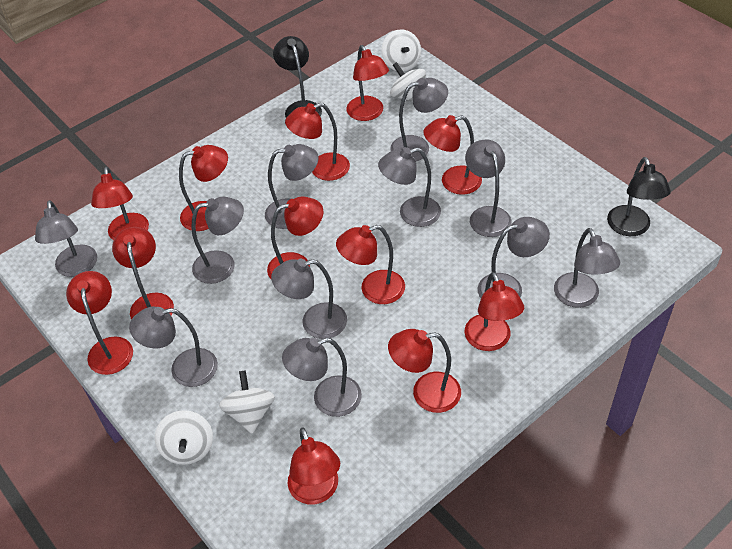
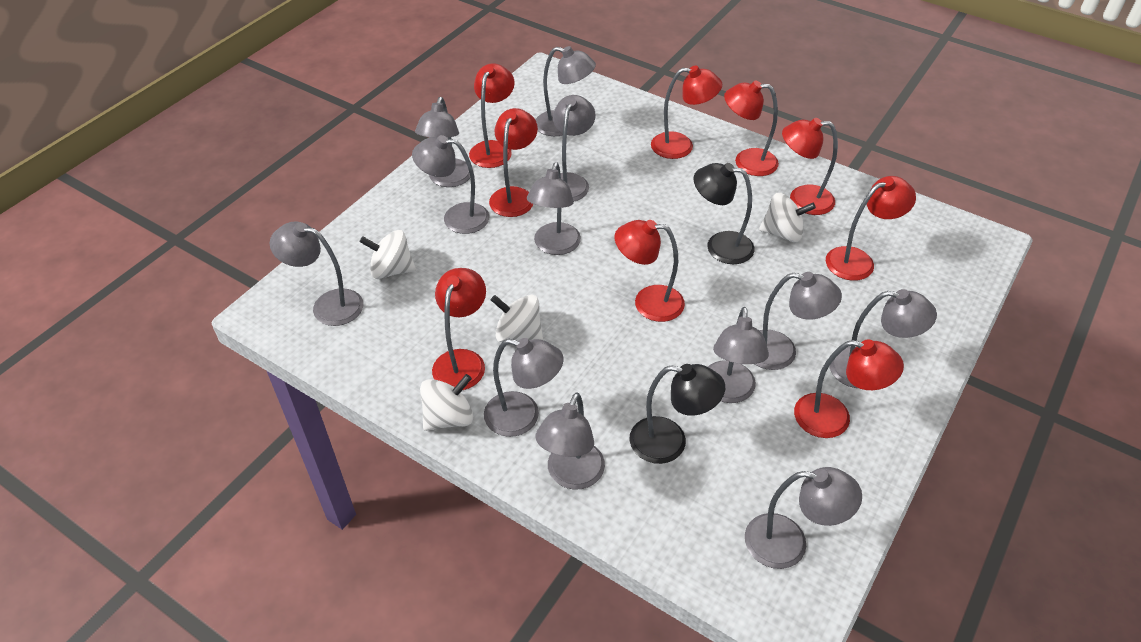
grey lamp: [35,200,97,277] [129,307,218,387] [191,197,244,284] [265,144,319,229] [271,259,347,339] [282,338,362,417] [378,147,441,227] [390,78,448,161] [465,139,511,237] [478,217,550,298] [554,228,620,308] = 11 -> [270,221,363,326] [412,135,490,234] [415,97,470,187] [484,338,564,437] [527,162,581,255] [535,46,596,136] [535,393,605,490] [553,95,596,201] [708,307,769,403] [745,467,862,569] [755,272,842,370] [829,289,937,388] = 12
red lamp: [66,271,133,375] [91,167,149,240] [112,227,174,319] [179,145,228,231] [267,197,323,279] [285,103,350,181] [288,427,340,505] [336,225,405,304] [346,45,389,121] [388,329,461,413] [423,115,482,195] [464,272,524,351] = 12 -> [432,268,486,390] [469,63,515,168] [489,108,538,217] [615,220,685,322] [651,66,722,159] [724,80,779,176] [782,118,838,215] [794,339,904,438] [826,176,916,281] = 9

